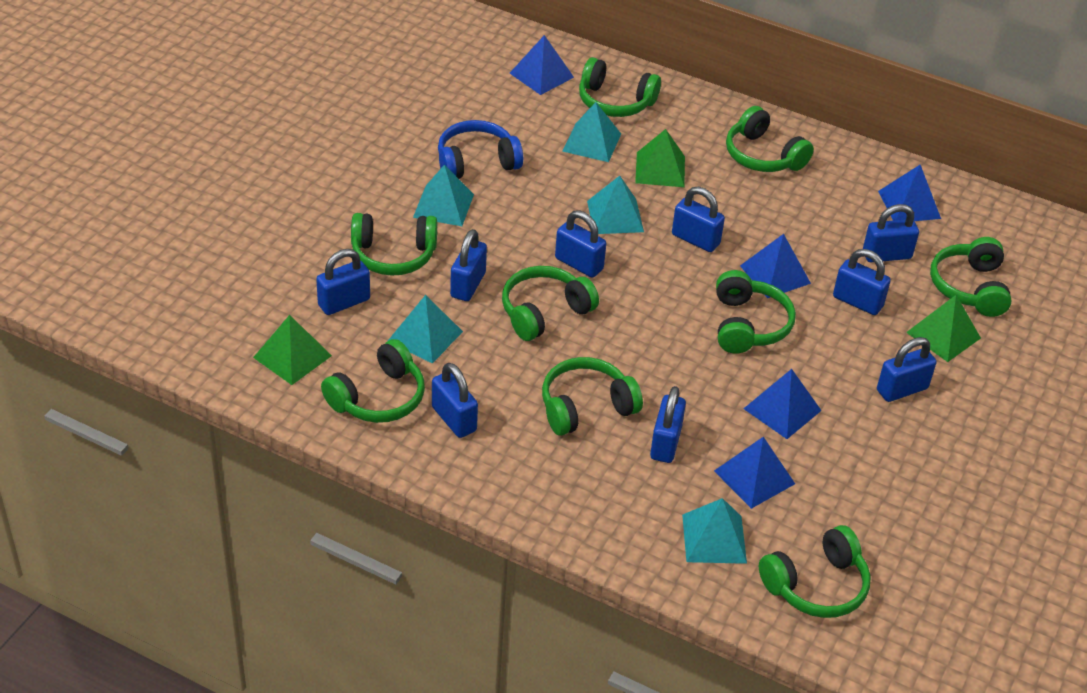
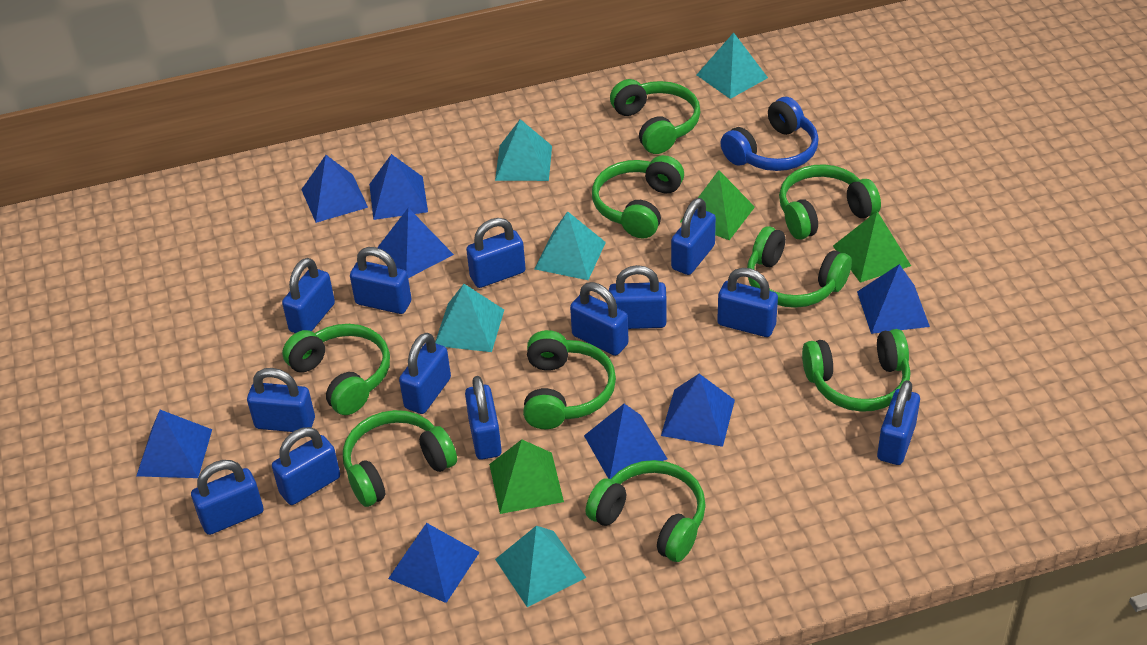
blue padlock: [316,249,370,315] [432,363,478,438] [450,229,487,301] [555,210,606,278] [650,386,686,463] [672,187,725,252] [833,249,891,315] [863,204,919,262] [877,337,937,402] = 9 -> [191,460,263,535] [247,368,315,432] [272,427,340,505] [282,258,335,333] [350,247,412,314] [399,333,451,414] [465,376,502,460] [466,218,526,288] [570,282,629,356] [609,265,667,329] [671,198,716,275] [717,268,778,337] [877,380,920,465] = 13
blue pyramid: [510,35,574,95] [714,437,795,509] [740,234,811,298] [743,369,822,439] [878,165,941,221] = 5 -> [137,410,212,478] [301,155,368,223] [369,154,428,220] [377,208,454,278] [388,523,480,603] [584,404,667,479] [661,374,735,447] [857,264,930,334] = 8

